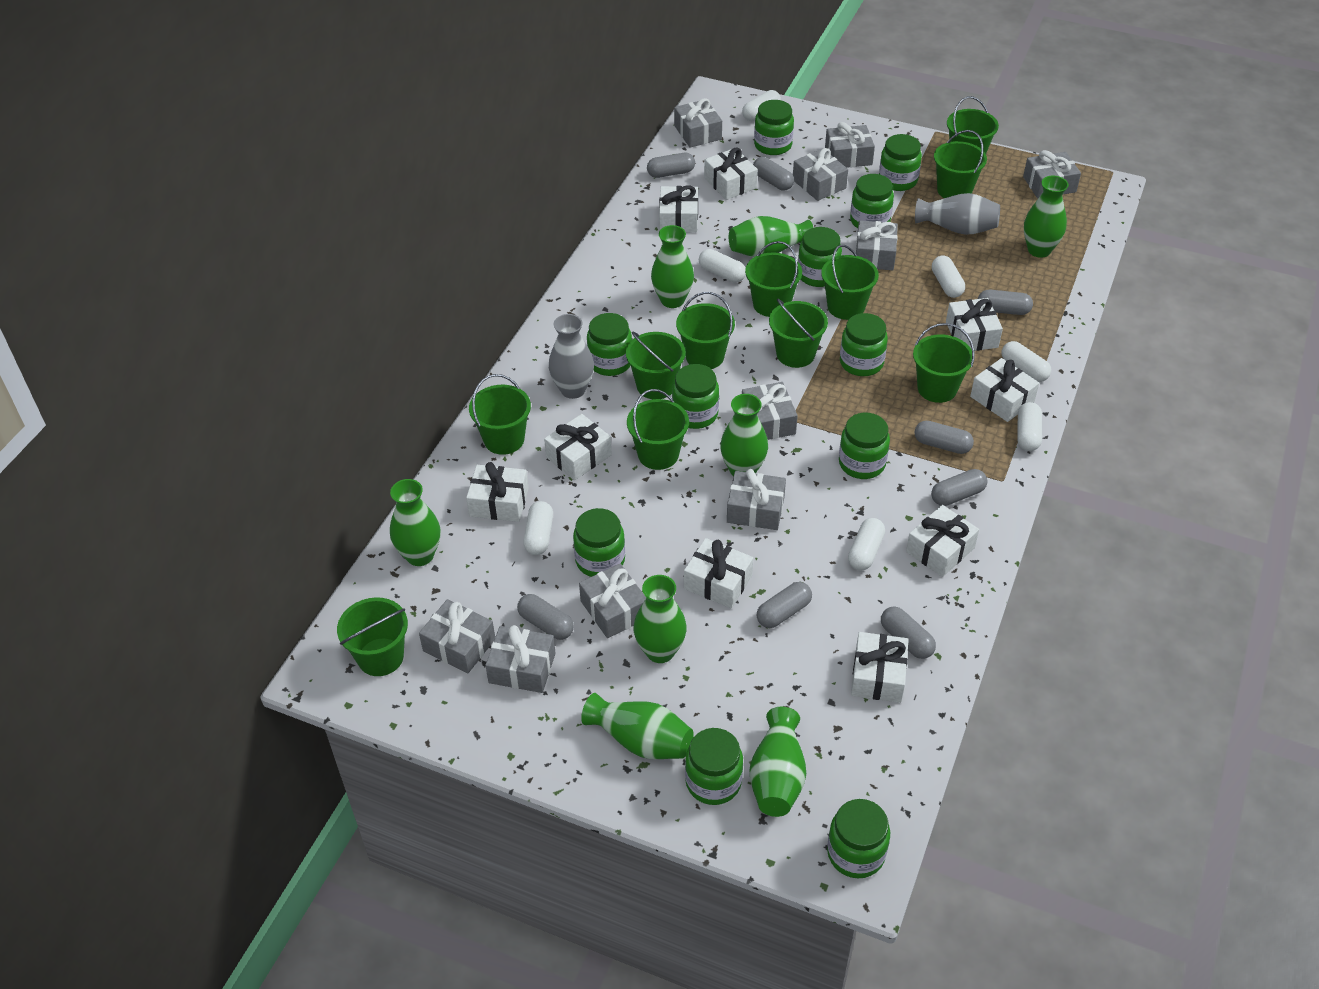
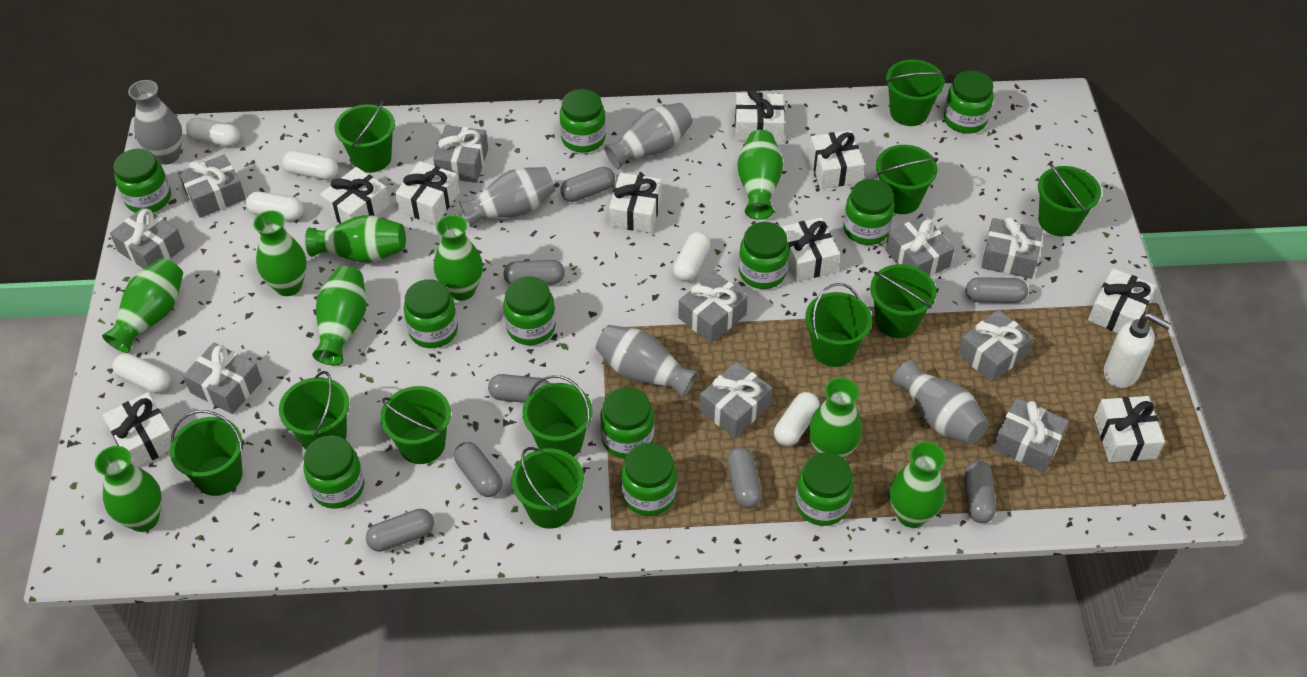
green vase: [390,479,440,566] [581,693,694,759] [634,575,687,663] [651,225,694,308] [720,394,768,477] [729,216,813,257] [750,707,806,817] [1024,176,1068,258] = 8 -> [95,446,162,532] [102,258,183,353] [253,210,307,296] [305,215,406,263] [312,266,367,365] [434,215,483,301] [737,130,783,220] [809,378,862,459] [890,442,945,528] = 9
grey vase: [549,314,594,399] [915,193,1000,235] = 2 -> [128,80,183,165] [459,167,555,228] [596,325,698,399] [604,103,693,169] [893,360,989,444] = 5
white capsule: [523,501,553,555] [699,249,746,283] [742,90,781,121] [848,518,885,570] [932,255,965,298] [1001,341,1051,382] [1017,402,1042,451] = 7 -> [113,353,171,393] [185,118,240,147] [246,192,304,221] [282,151,338,180] [673,232,710,281] [774,392,820,446] = 6
white soap dispenser: none = 0 -> [1104,313,1171,388] = 1

